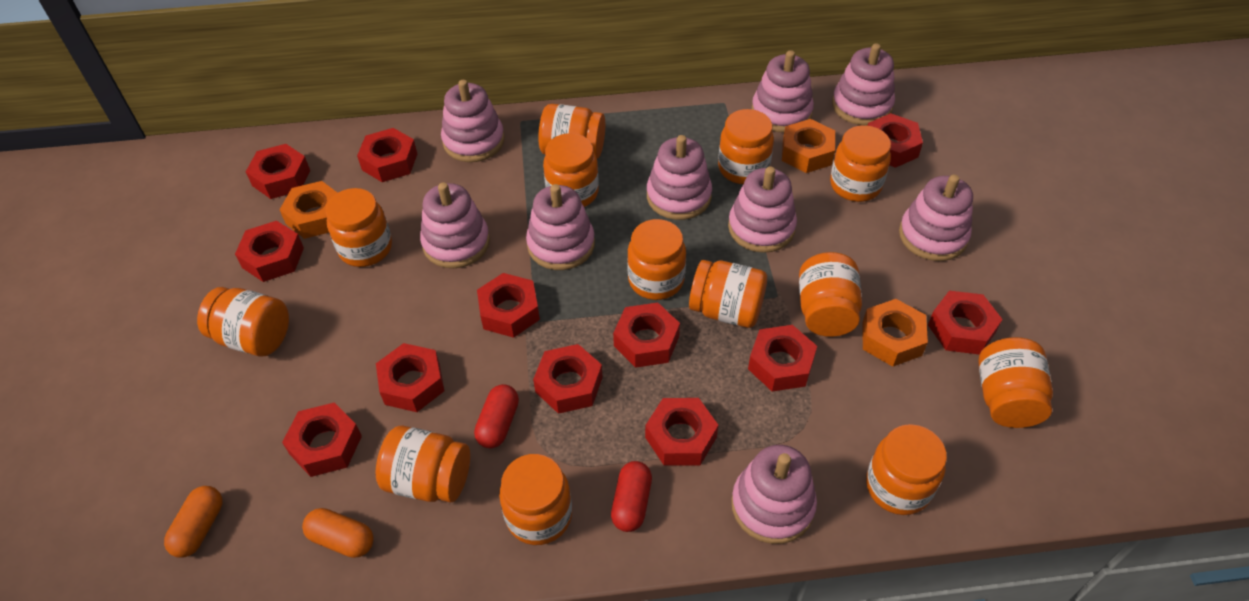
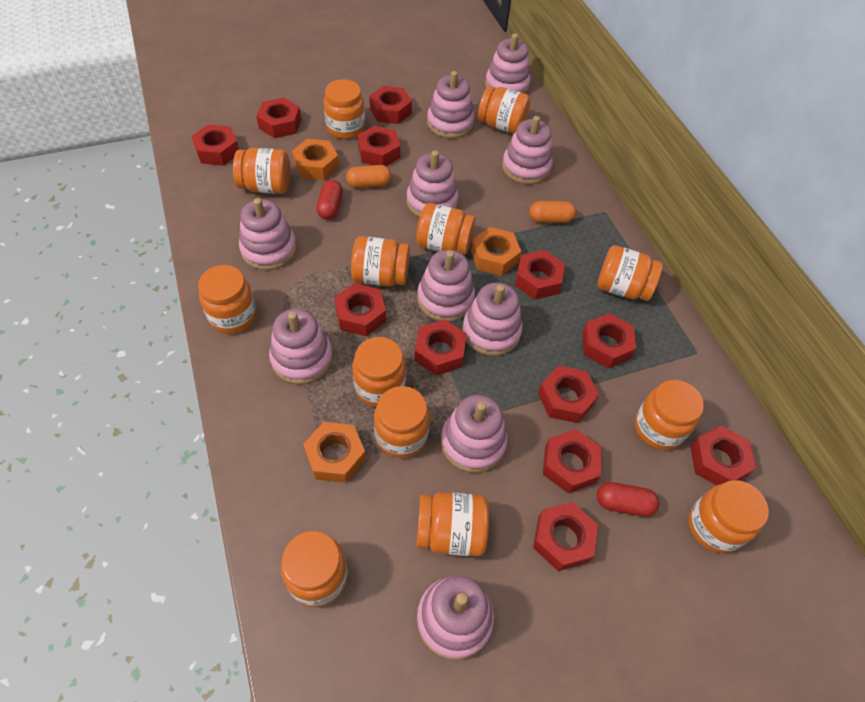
pink stacking toy: [420,182,490,268] [441,80,504,162] [526,184,595,270] [647,135,712,220] [728,167,797,253] [731,445,817,544] [752,50,814,132] [832,44,895,126] [899,175,973,261] = 9 -> [239,198,297,270] [269,309,333,384] [406,150,459,218] [417,250,475,322] [417,576,494,660] [427,71,475,139] [441,395,508,473] [462,283,523,356] [485,33,531,94] [502,116,553,184] = 10

